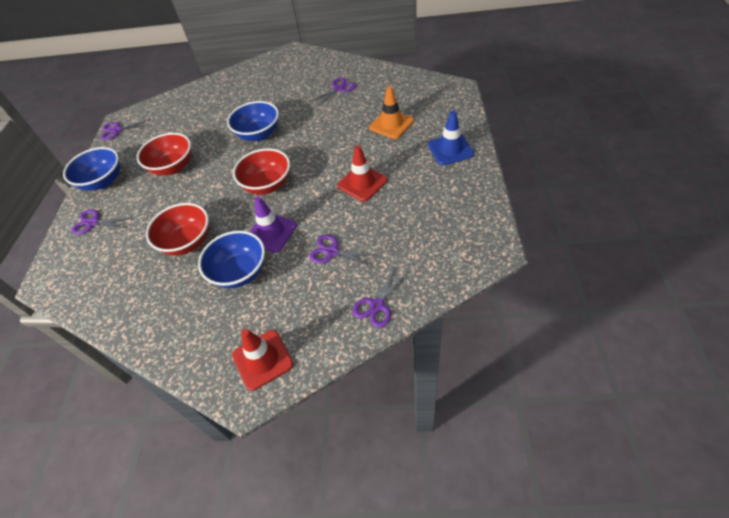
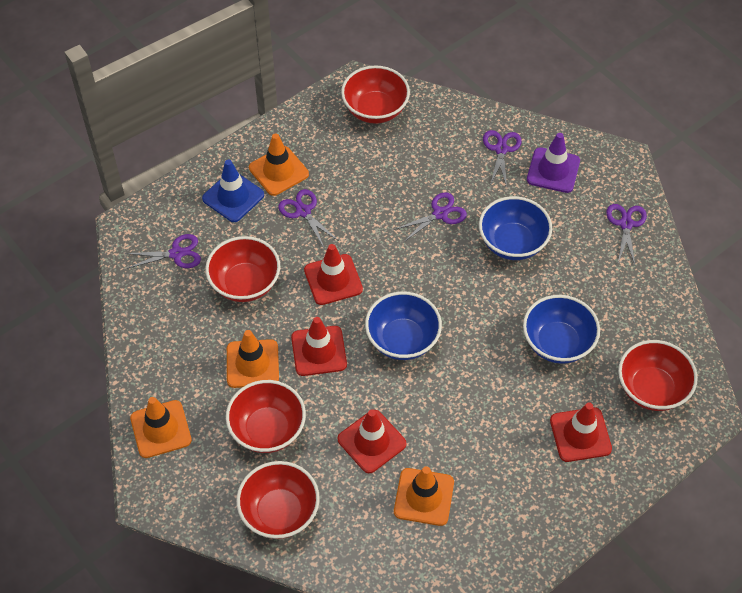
orange traffic cone: [369,86,414,139] = 1 -> [130,397,192,458] [227,330,279,388] [249,133,309,196] [394,466,454,526] = 4
red bowl: [137,133,191,175] [146,203,209,256] [233,148,290,195] = 3 -> [205,236,280,302] [226,380,306,453] [236,461,320,539] [341,66,410,124] [618,340,698,411] = 5
red traffic cone: [232,329,293,391] [337,145,387,202] = 2 -> [291,317,347,376] [304,244,363,305] [337,409,407,473] [550,402,612,462] = 4

